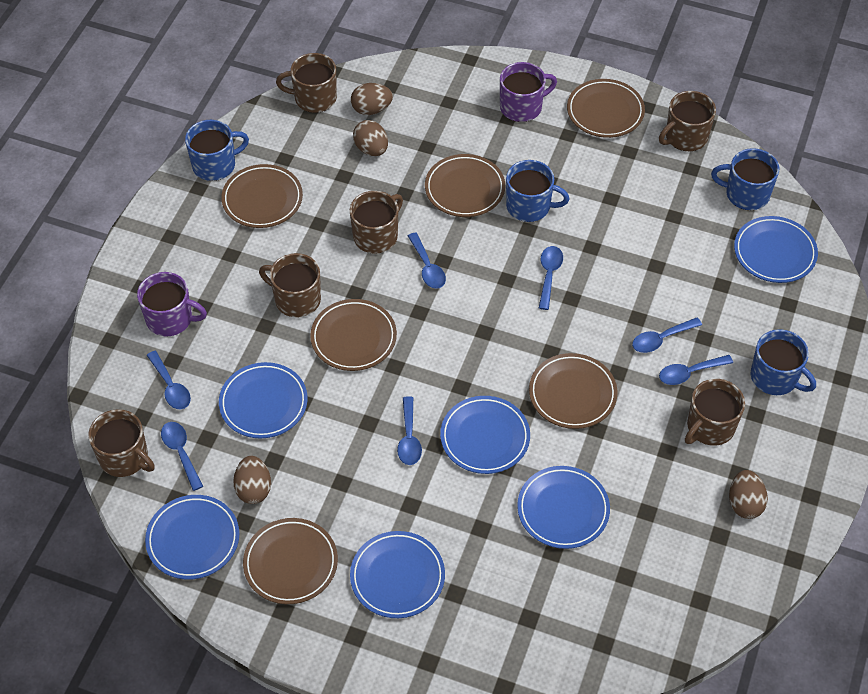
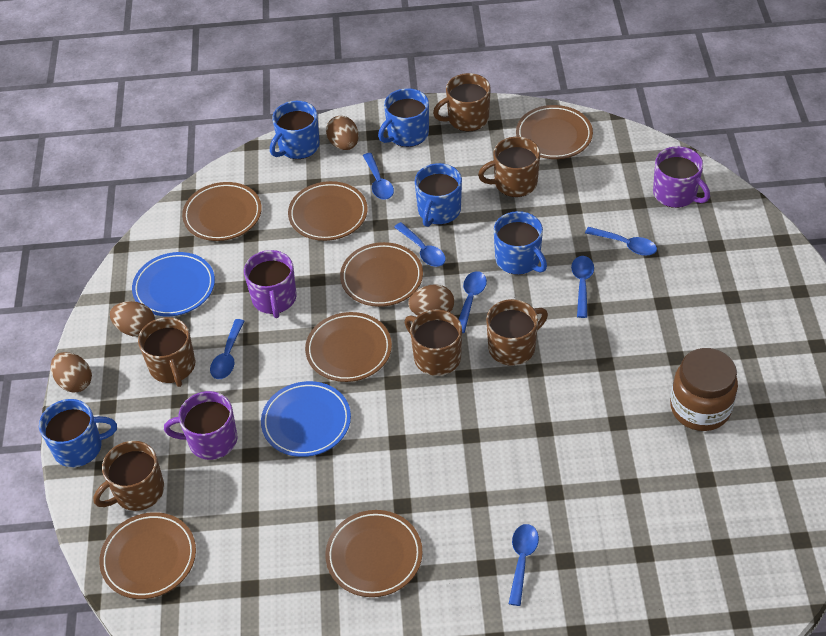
blue mug: [185,120,249,181] [506,160,569,222] [711,148,779,210] [751,329,816,395] = 4 -> [39,399,117,467] [270,101,320,159] [378,88,429,147] [415,163,462,227] [494,211,547,275] = 5
blue plate: [145,495,239,579] [219,362,308,438] [350,531,445,618] [440,396,530,474] [517,466,610,549] [734,216,818,283] = 6 -> [132,252,215,316] [261,381,351,457] = 2
brown jar: none = 0 -> [670,348,738,431] = 1
brown plate: [221,164,303,228] [243,518,338,604] [310,299,397,371] [425,154,505,217] [529,353,617,429] [567,79,645,138] = 6 -> [99,512,196,599] [182,182,262,241] [288,181,368,241] [305,312,392,382] [326,510,423,597] [340,242,423,307] [516,105,593,159] = 7
purple mug: [137,272,207,336] [500,62,557,122] = 2 -> [164,391,238,460] [244,250,296,318] [653,146,710,208] = 3

